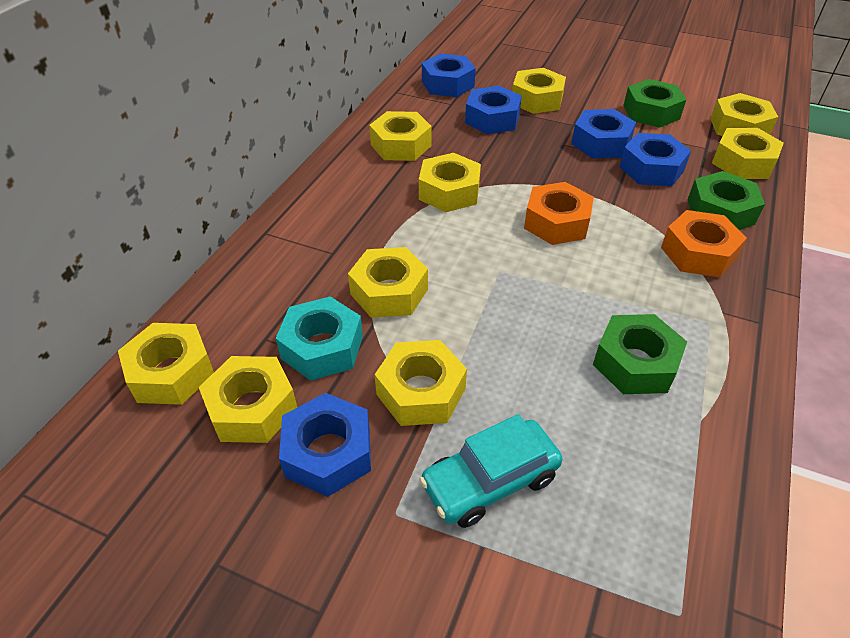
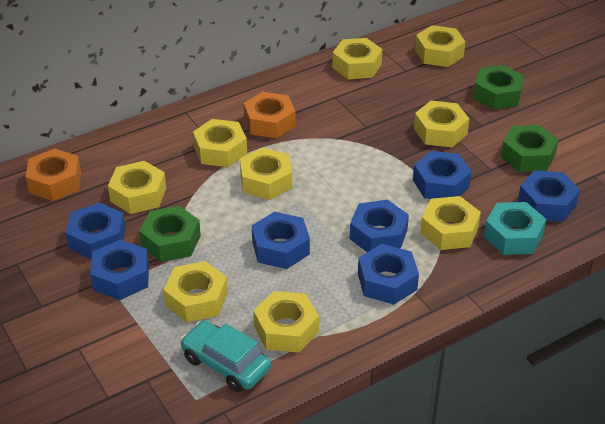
blue nut: [279,393,371,497] [422,54,476,97] [465,86,522,134] [571,109,636,158] [620,133,691,186] = 5 -> [66,202,126,260] [90,239,149,300] [252,212,310,269] [350,200,409,252] [358,244,419,304] [413,151,472,199] [518,170,580,222] = 7

